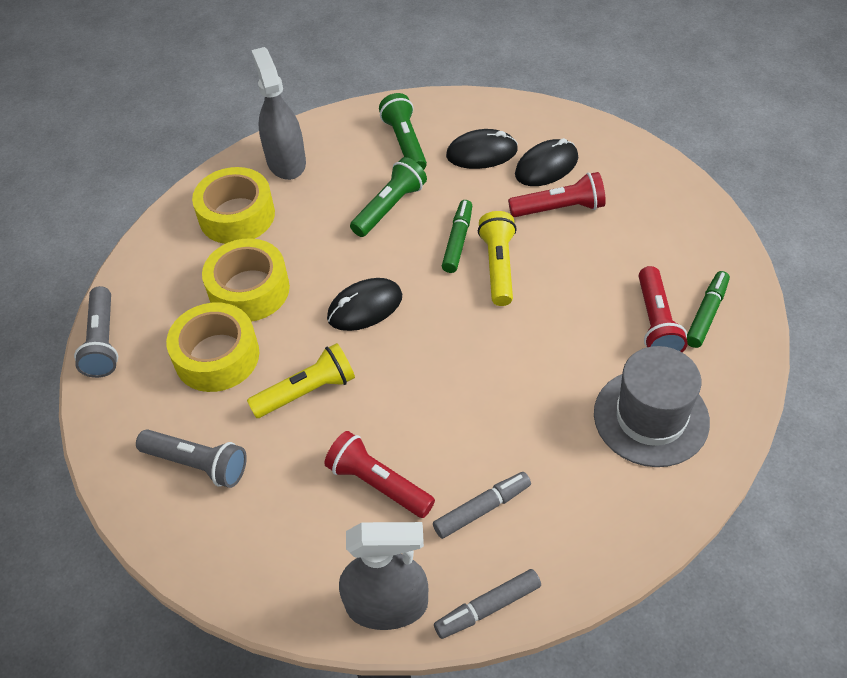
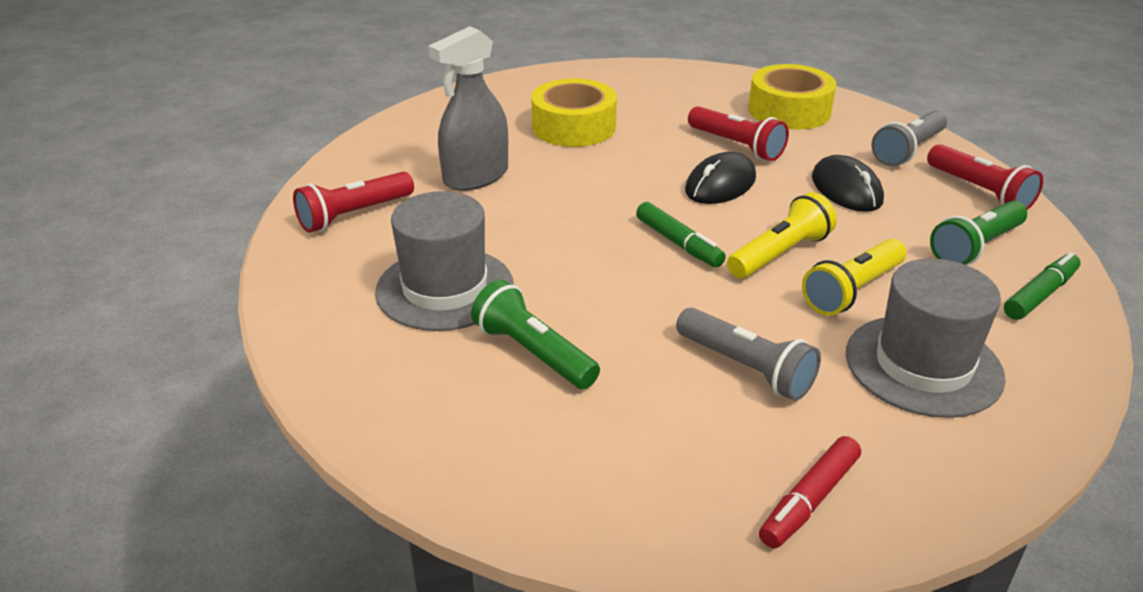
black mouse: [327,278,402,331] [446,129,518,169] [515,138,578,186] = 3 -> [685,152,756,204] [812,155,884,212] = 2
grey hat: [594,346,710,467] = 1 -> [375,191,514,331] [846,258,1006,418] = 2
grey marker: [433,472,531,539] [434,569,541,639] = 2 -> none = 0
grey spray bottle: [251,47,306,180] [339,522,428,630] = 2 -> [428,26,508,191] = 1
red marker: none = 0 -> [759,436,861,548] = 1
yellow tape: [166,302,259,392] [192,167,275,244] [202,238,290,322] = 3 -> [531,78,617,147] [749,64,836,129] = 2

